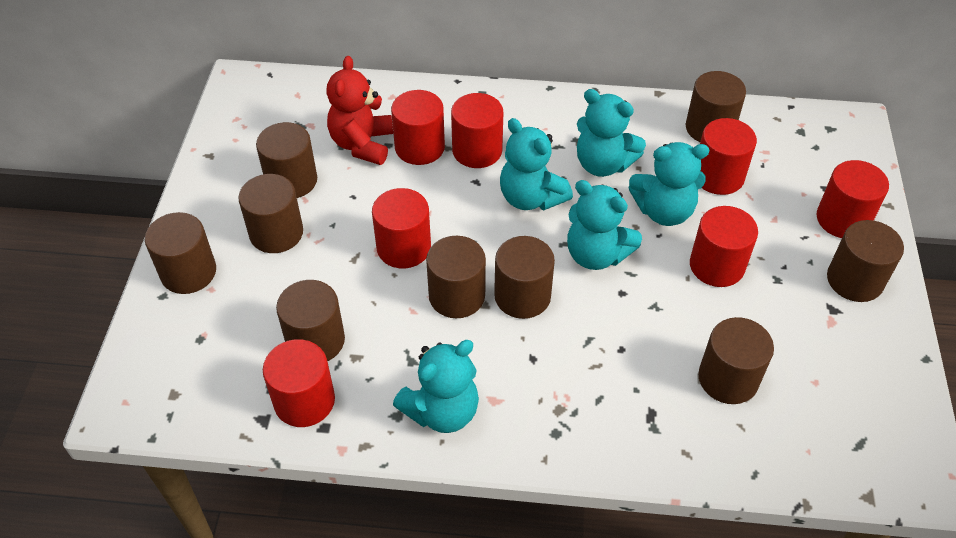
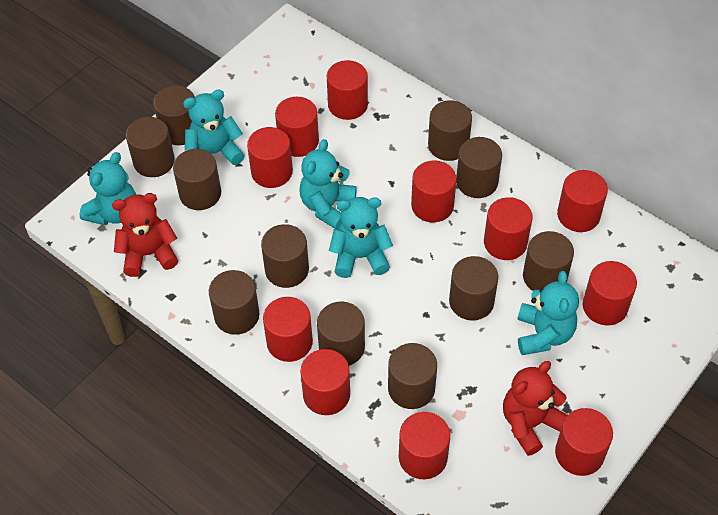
brown cylinder: [145,212,216,294] [238,174,303,253] [256,122,317,198] [276,280,345,361] [426,236,486,318] [494,236,555,319] [686,71,746,142] [698,317,774,404] [827,220,904,302] = 9 -> [126,117,175,177] [153,85,195,145] [173,149,221,210] [209,270,259,335] [261,224,309,288] [317,302,365,366] [388,343,437,409] [428,100,472,161] [449,256,498,320] [456,137,502,198] [523,231,574,291] = 11
red cylinder: [263,339,335,427] [372,188,431,268] [391,90,445,165] [451,93,503,168] [690,206,758,287] [700,118,757,195] [816,160,889,238] = 7 -> [247,127,293,188] [263,297,313,362] [275,97,319,157] [300,349,350,415] [327,60,368,120] [399,412,450,479] [411,161,457,222] [484,197,533,260] [555,408,613,476] [557,170,608,232] [583,261,637,326] = 11
red teddy bear: [326,56,393,165] = 1 -> [112,193,178,277] [503,361,567,456] = 2

